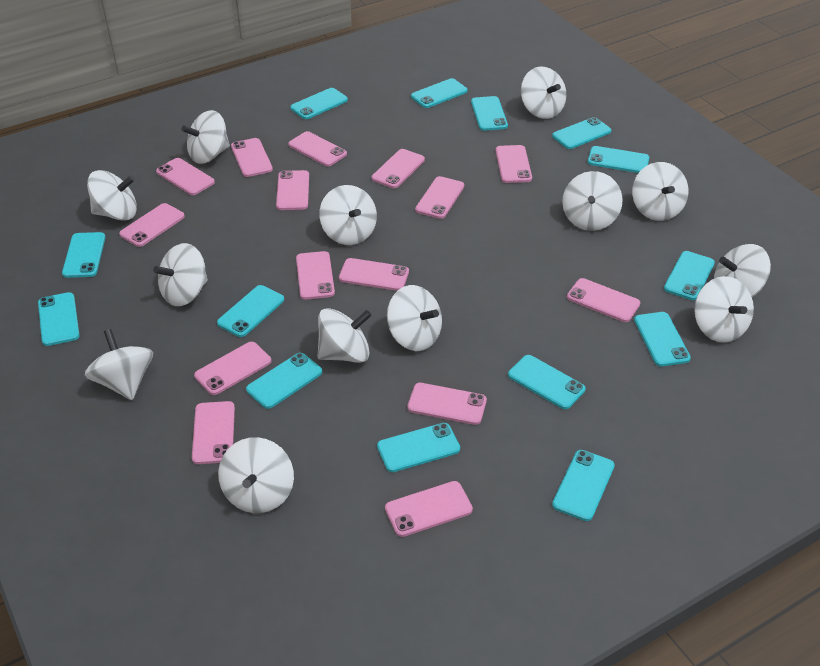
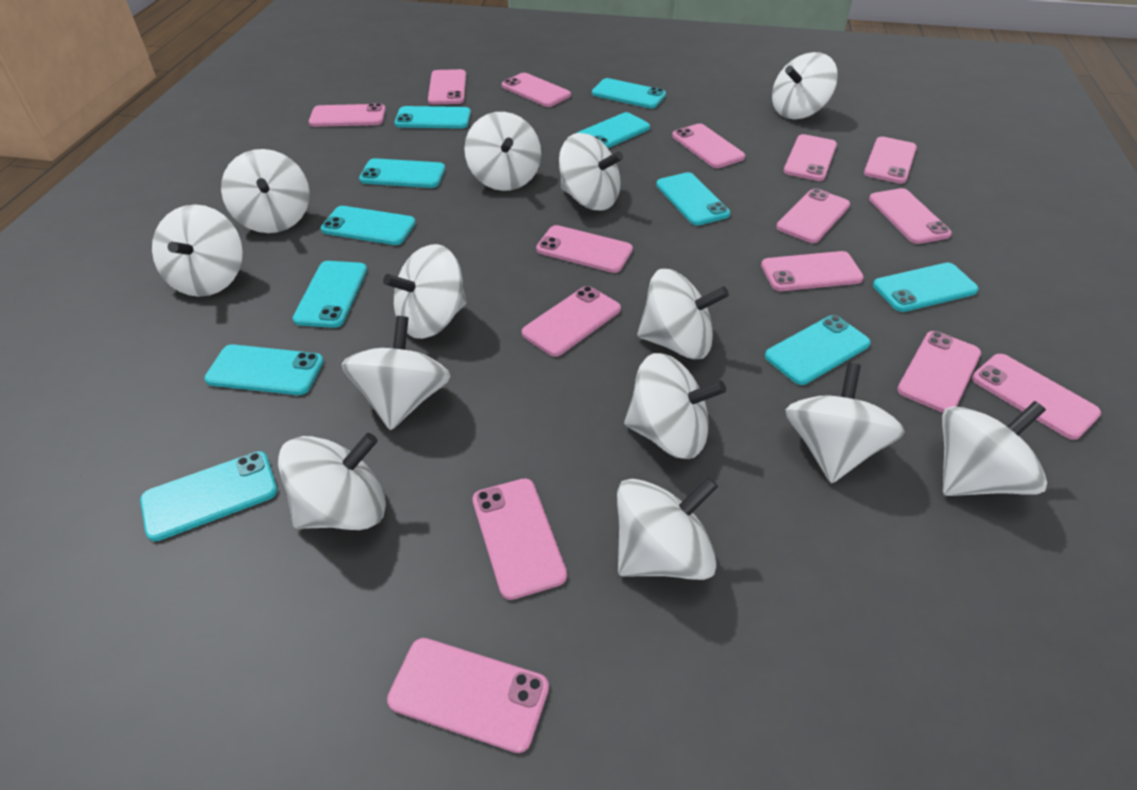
turquoise phone: [38,292,80,346] [62,232,105,278] [217,285,284,337] [246,353,322,409] [290,88,348,119] [377,423,460,472] [411,78,468,108] [471,96,508,131] [508,355,586,409] [552,117,611,149] [552,450,615,521] [588,146,649,173] [634,312,691,366] [664,251,715,300] = 14 -> [140,451,278,541] [204,344,324,395] [293,261,367,328] [321,206,416,245] [359,158,445,188] [394,106,471,129] [577,112,650,148] [592,78,666,108] [656,172,730,226] [765,315,871,385] [873,263,979,312] = 11

